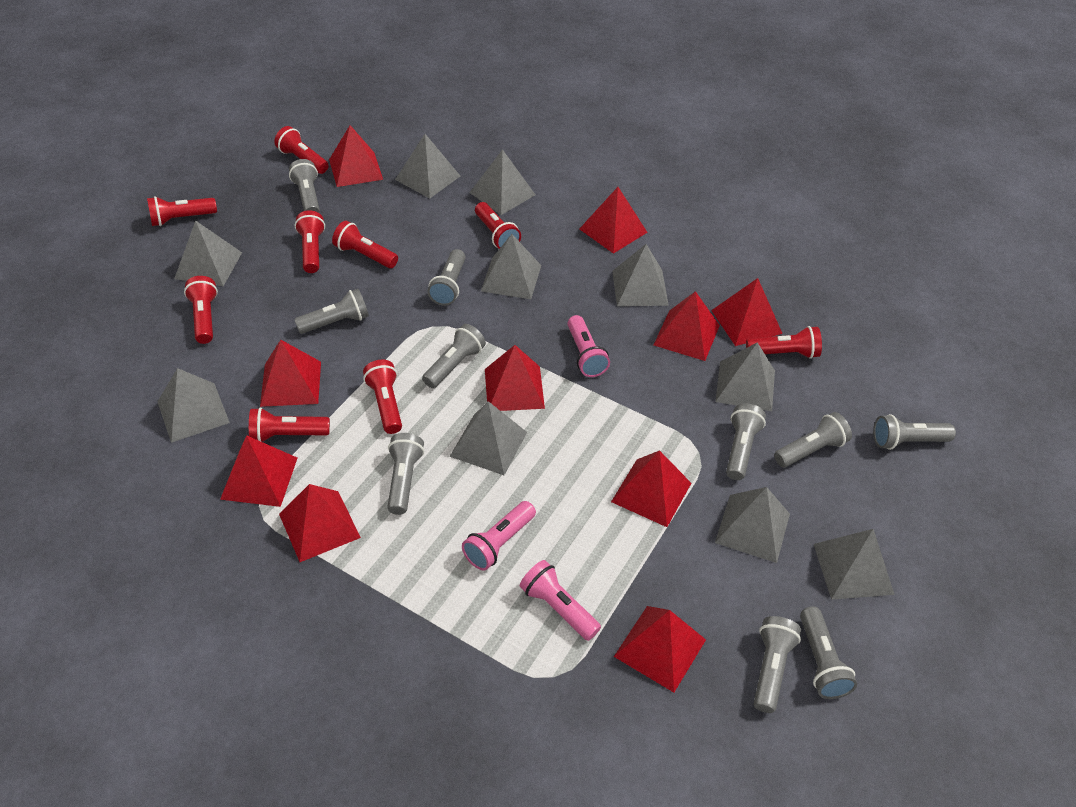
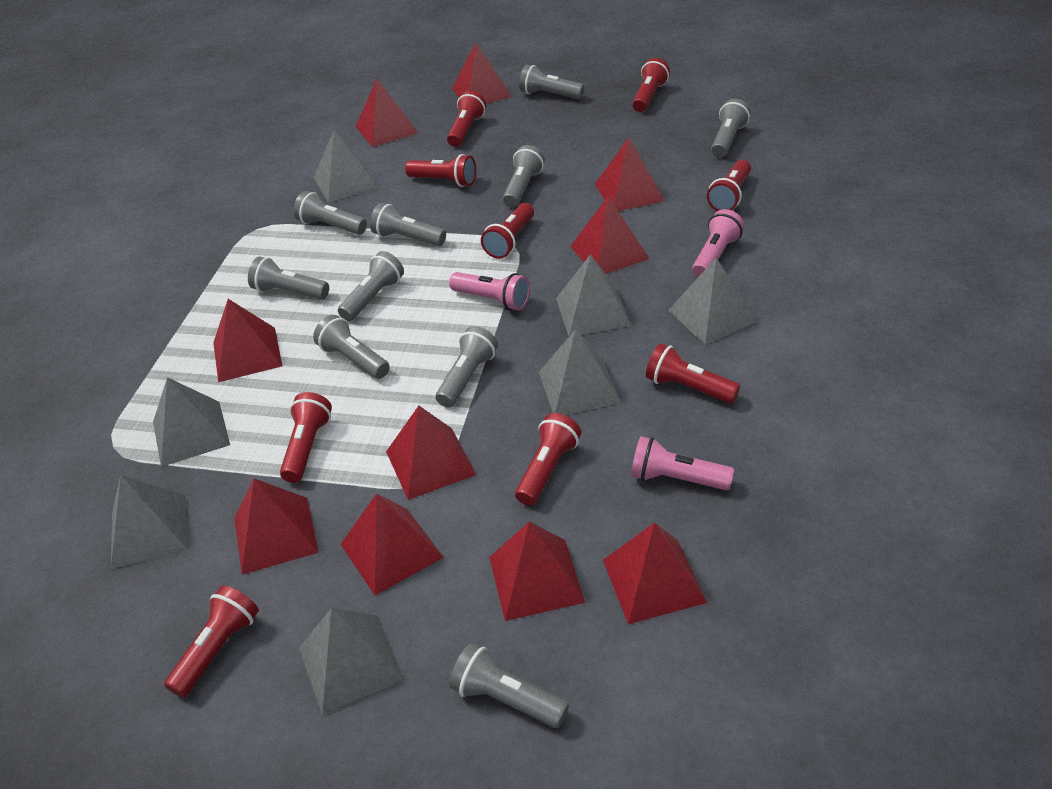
grey pyramid: [157,368,230,443] [174,220,242,286] [395,134,460,198] [450,401,527,475] [469,149,535,215] [481,234,541,299] [612,244,669,306] [715,342,775,411] [715,487,790,563] [814,529,895,600] = 10 -> [111,475,188,569] [153,377,230,467] [299,608,404,715] [314,131,378,203] [539,329,621,415] [556,254,631,336] [668,258,758,345] = 7

